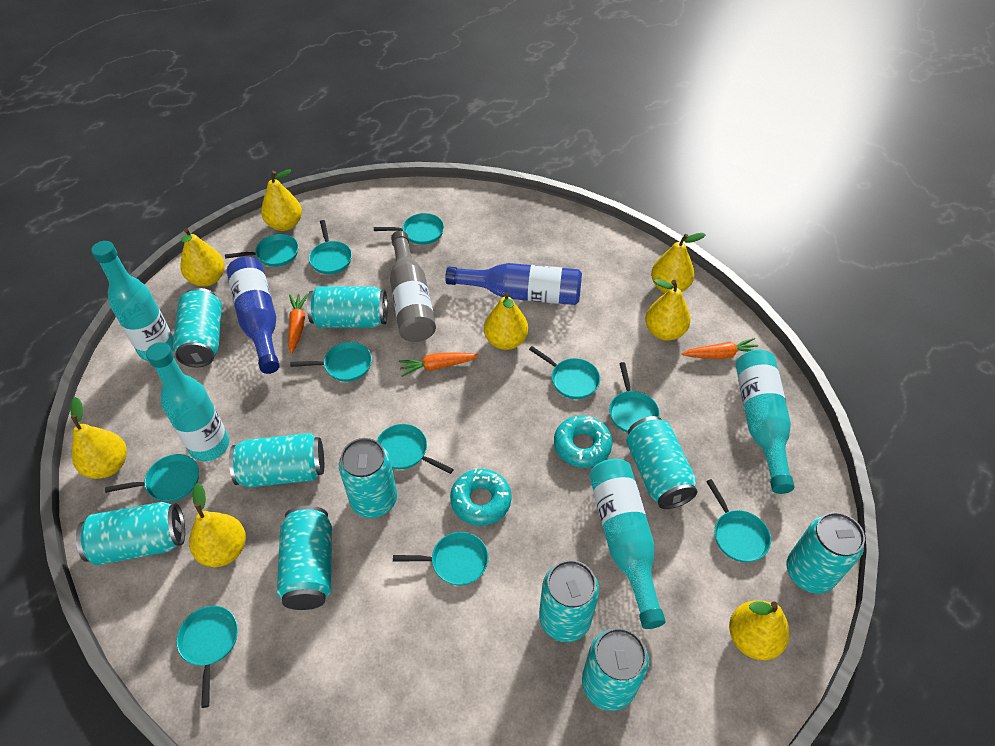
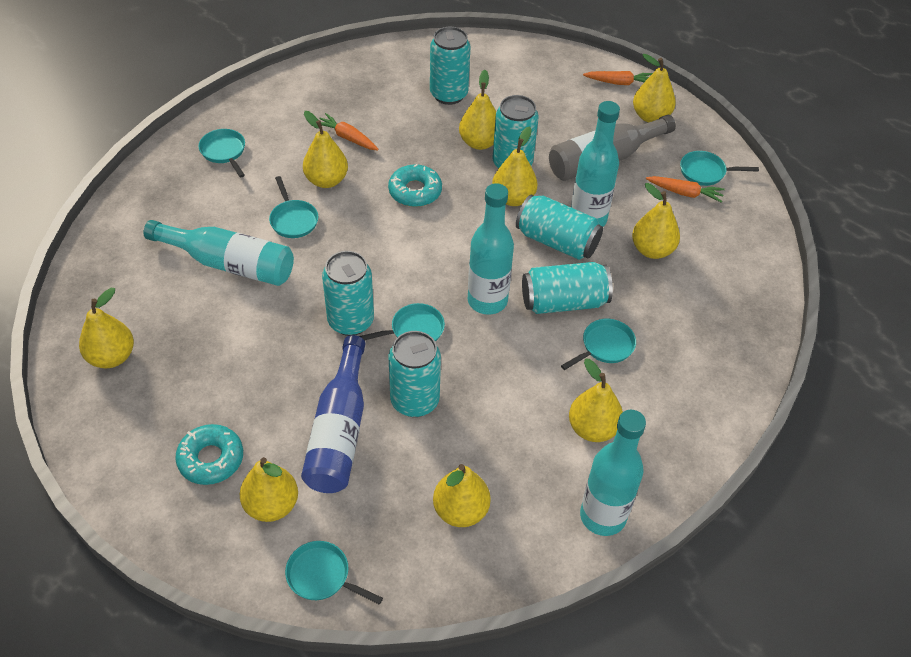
blue bottle: [227,257,280,374] [445,263,582,305] = 2 -> [301,335,365,493] = 1
turquoise can: [76,502,185,565] [173,288,222,367] [229,433,324,488] [277,506,332,610] [307,286,387,328] [339,438,397,518] [539,560,599,642] [582,628,649,711] [626,416,698,509] [786,512,865,594] = 10 -> [322,251,374,336] [389,331,441,417] [430,27,471,105] [492,95,539,169] [516,194,603,260] [522,262,613,314] = 6
turquoise pan: [105,454,199,502] [176,606,238,708] [225,234,299,267] [290,342,372,382] [309,220,352,274] [374,213,444,245] [377,424,454,474] [393,532,488,586] [529,346,600,399] [609,362,660,433] [706,479,771,562] = 11 -> [198,129,245,177] [269,176,318,238] [285,541,383,605] [359,303,445,342] [561,319,636,370] [680,151,759,186] = 6
yellow pear: [70,397,127,479] [180,228,225,287] [189,483,246,567] [261,169,302,231] [484,292,528,350] [645,279,691,341] [651,233,706,293] [729,600,790,660] = 8 -> [79,288,134,368] [240,457,298,522] [303,111,348,188] [433,464,491,527] [459,70,496,150] [492,126,537,206] [569,358,623,442] [632,183,680,259] [633,54,676,122] = 9

